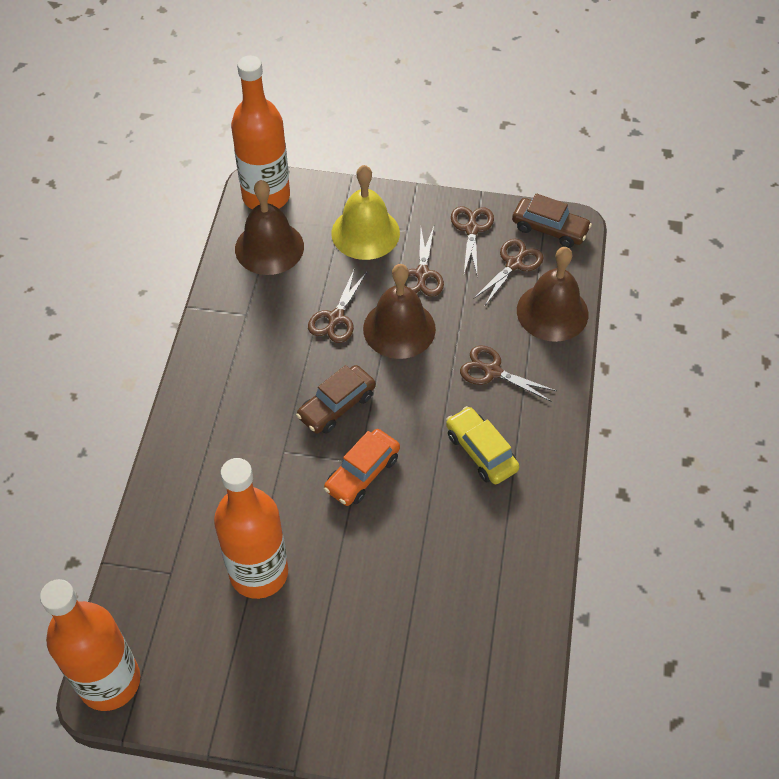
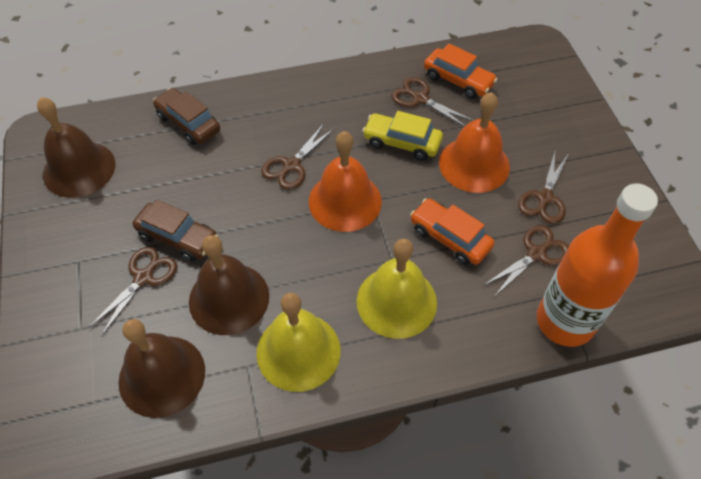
orange bell: none = 0 -> [309,131,382,232] [439,92,510,193] = 2
orange bottle: [40,579,140,711] [214,458,288,599] [231,55,290,210] = 3 -> [537,183,658,347] = 1
orange car: [324,429,400,506] = 1 -> [410,198,495,265] [424,43,498,99] = 2
yellow bell: [331,165,400,260] = 1 -> [257,293,341,392] [357,239,437,339] = 2

